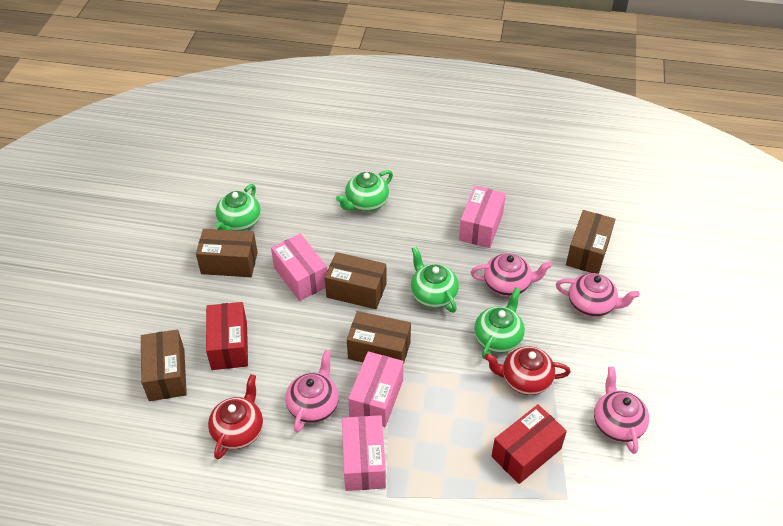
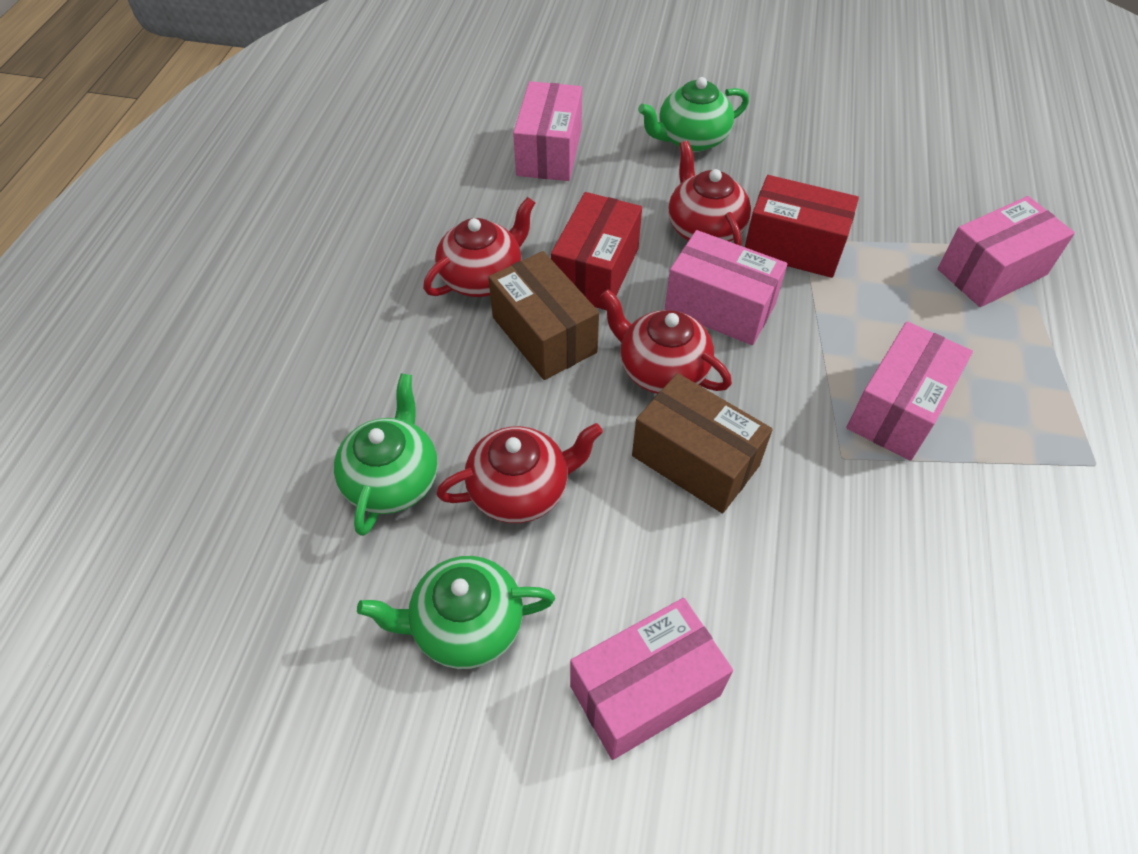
brown box: [141,329,187,401] [196,229,258,277] [325,252,386,309] [347,311,411,365] [566,210,615,274] = 5 -> [488,251,599,380] [632,373,773,513] = 2
green teapot: [214,184,261,231] [336,170,393,211] [411,247,459,313] [474,287,525,359] = 4 -> [334,373,438,536] [357,556,555,669] [638,77,749,152] = 3
pink box: [271,234,327,301] [342,415,386,491] [348,351,404,427] [459,186,506,248] = 4 -> [513,81,582,181] [570,598,733,760] [664,230,787,345] [846,321,973,461] [938,196,1075,307] = 5
pink teapot: [285,350,339,433] [471,253,552,297] [556,273,640,317] [594,366,649,454] = 4 -> none = 0
red teapot: [208,374,263,459] [484,346,571,395] = 2 -> [423,197,535,297] [436,423,603,523] [600,289,732,394] [668,141,751,246] = 4

